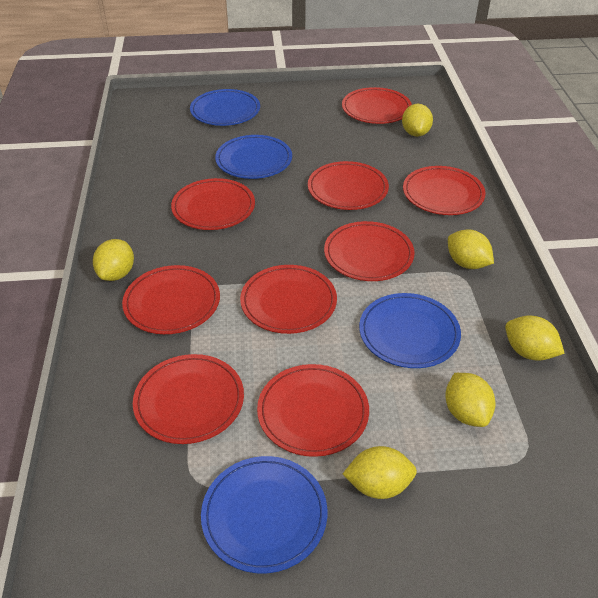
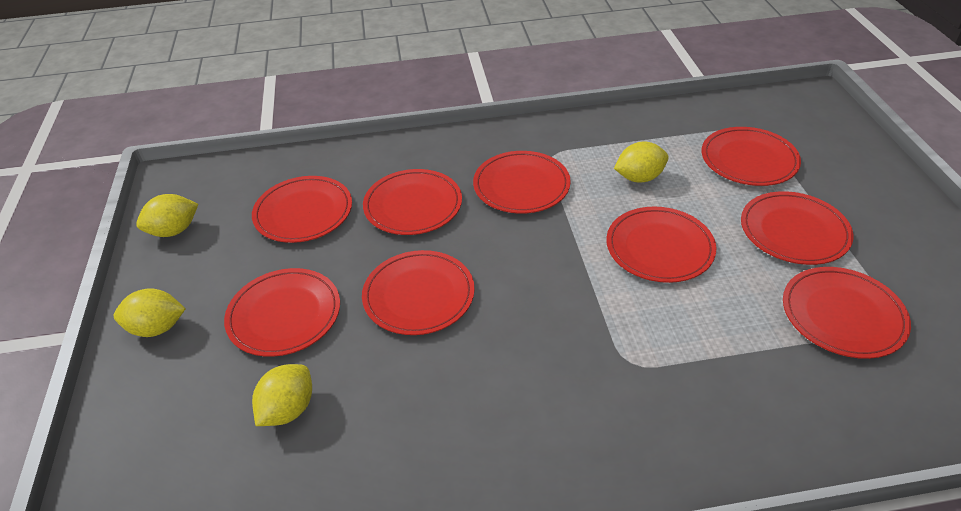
blue plate: [190,89,260,126] [201,456,327,573] [215,135,292,179] [359,293,461,368] = 4 -> none = 0
yellow lemon: [93,239,134,281] [343,446,417,499] [402,104,433,137] [445,373,495,427] [448,229,494,269] [505,316,565,361] = 6 -> [114,288,185,337] [136,194,198,237] [252,364,312,426] [614,141,669,183] = 4

